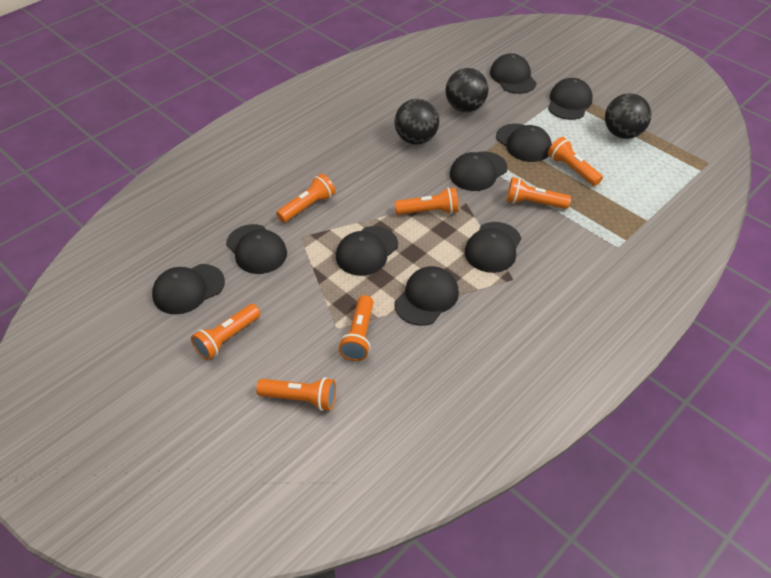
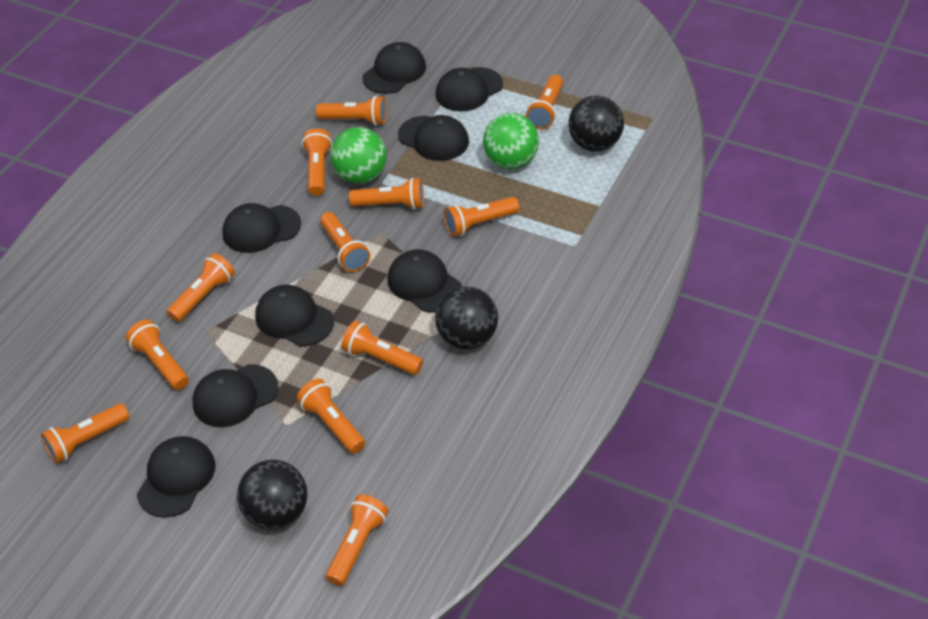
black cap: [152,264,225,314] [226,224,287,274] [336,226,398,276] [395,266,459,326] [450,151,508,191] [465,222,521,273] [490,53,537,94] [496,124,552,162] [548,78,593,120] = 9 -> [137,436,215,518] [192,364,279,427] [222,203,301,253] [255,285,334,346] [362,42,426,94] [387,249,462,312] [398,115,469,161] [436,67,503,111] = 8
green ball: none = 0 -> [330,127,387,184] [483,113,539,169] = 2
orange flashlight: [191,304,261,360] [256,377,336,411] [276,174,335,223] [339,295,374,361] [395,187,459,215] [506,177,571,209] [548,137,603,186] = 7 -> [41,403,130,463] [126,320,189,390] [167,253,235,322] [297,379,365,454] [302,128,332,196] [316,96,387,126] [320,212,370,272] [326,494,388,586] [341,321,423,375] [349,178,424,209] [444,197,519,237] [526,75,563,129] = 12

